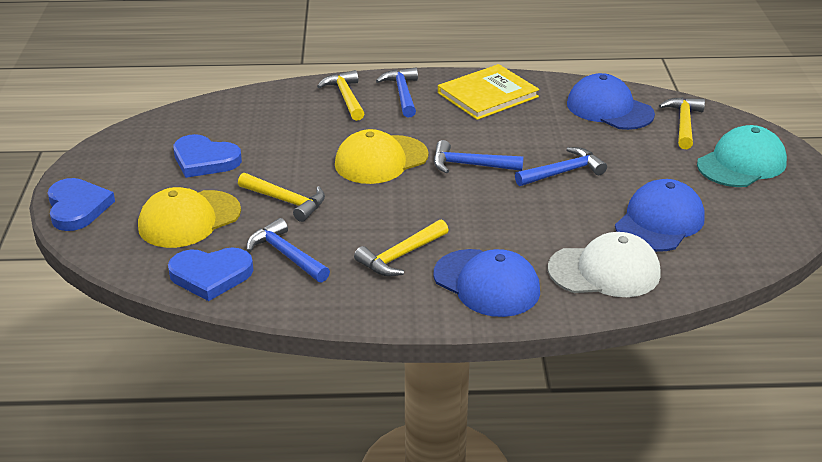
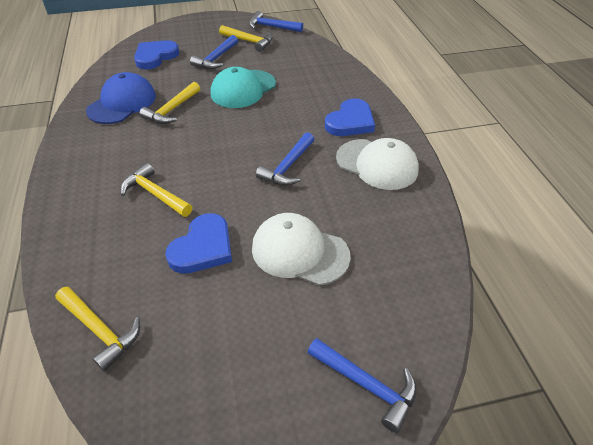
blue cap: [433,249,540,317] [567,73,655,130] [615,179,705,252] = 3 -> [86,72,156,124] = 1
white cap: [548,232,661,297] = 1 -> [252,213,351,286] [336,138,419,190] = 2
yellow book: [438,64,539,120] = 1 -> none = 0
yellow cap: [138,187,241,248] [335,129,429,184] = 2 -> none = 0

